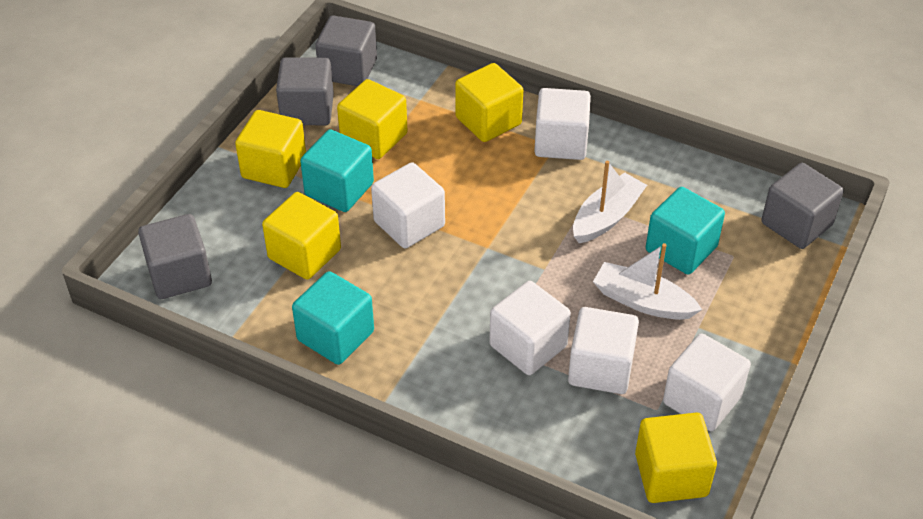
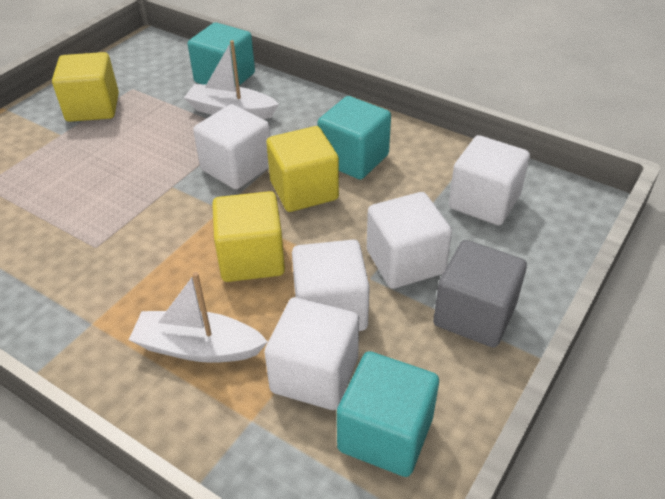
grey cube: [138,214,212,299] [276,57,334,125] [316,15,377,86] [761,163,844,249] = 4 -> [433,240,527,348] = 1
yellow cube: [235,110,306,188] [262,192,341,279] [337,79,408,159] [455,63,523,142] [635,412,717,503] = 5 -> [52,52,119,122] [212,191,285,282] [266,126,339,212] = 3

